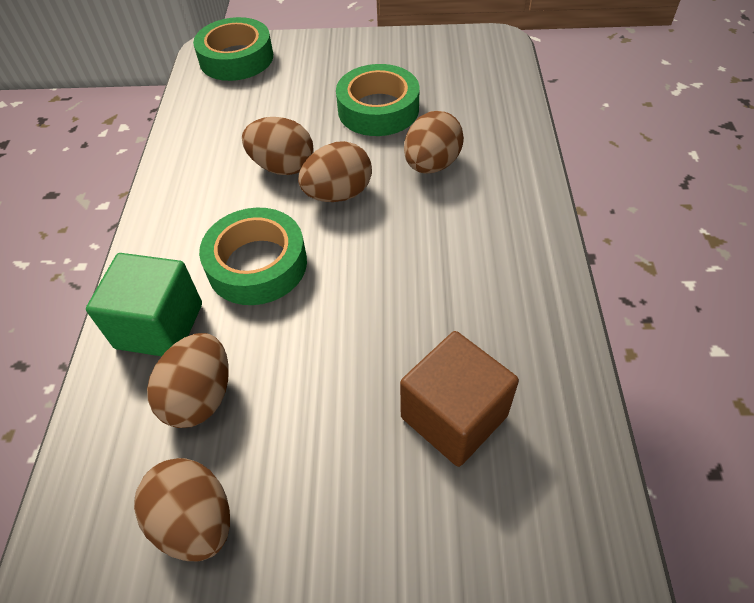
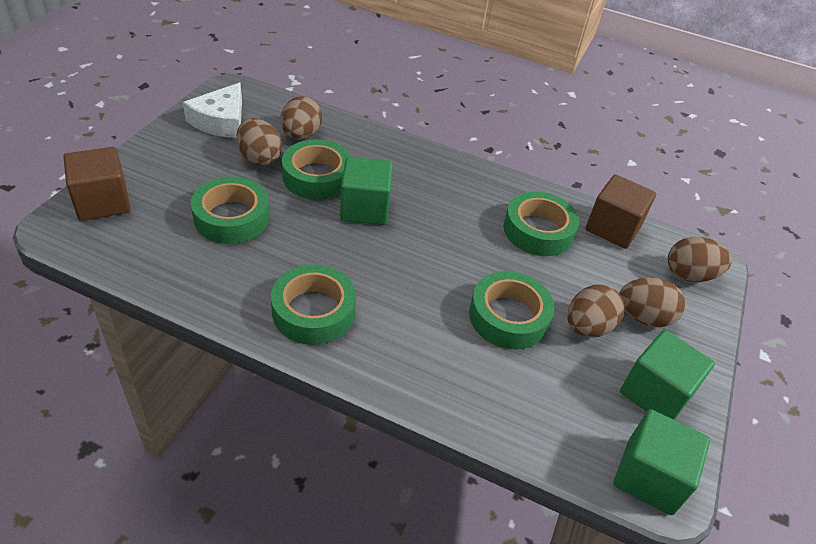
brown cube: [400,331,519,467] = 1 -> [63,147,130,221] [585,175,656,249] = 2
green cube: [86,253,202,356] = 1 -> [340,157,393,225] [613,409,710,515] [620,330,715,420] = 3
green tape: [193,17,273,81] [199,208,307,305] [336,64,420,136] = 3 -> [191,177,270,244] [271,264,356,345] [282,139,351,200] [469,271,555,349] [503,192,579,256] = 5
white cheese: none = 0 -> [183,83,242,138] = 1

